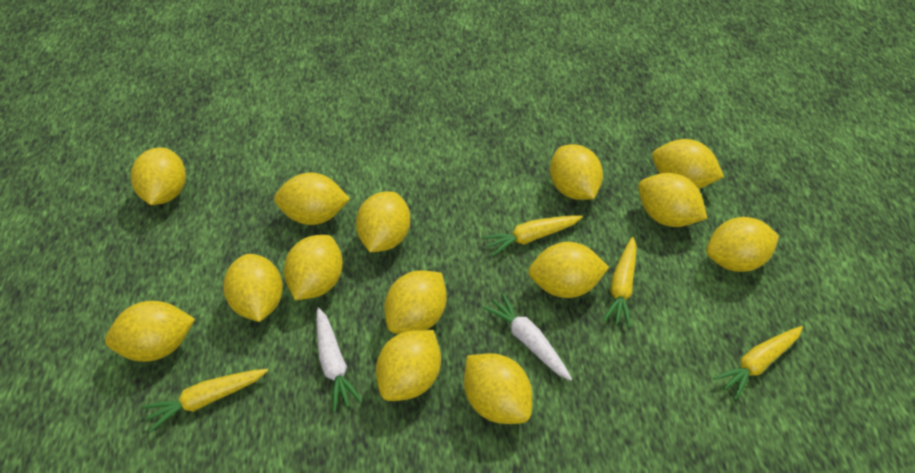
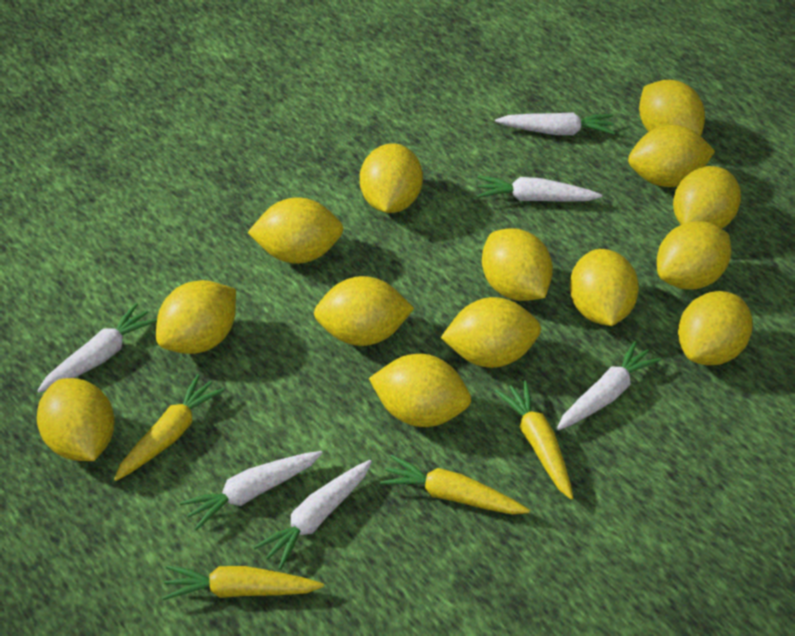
white carrot: [316,307,363,412] [483,293,572,381] = 2 -> [37,303,157,392] [180,451,322,531] [253,460,372,570] [477,176,602,202] [495,112,615,135] [557,341,661,430] = 6

